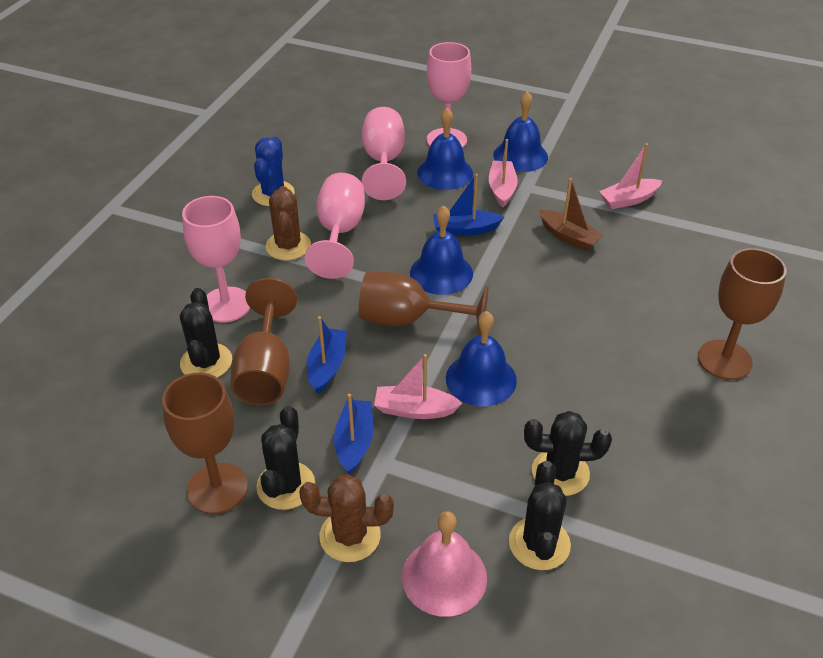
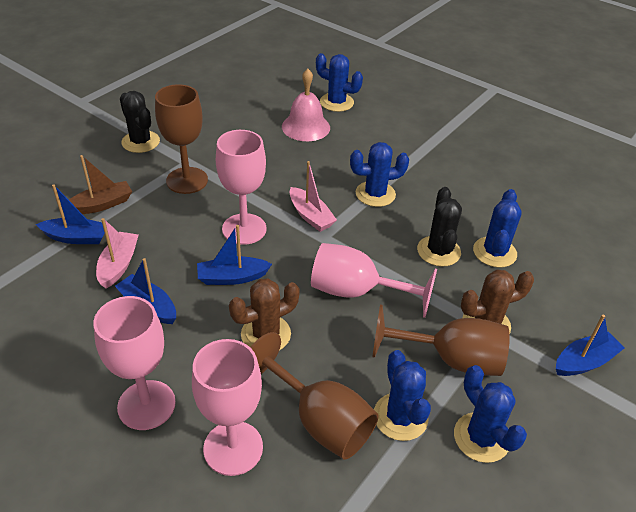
black cactus: [180,288,232,378] [256,406,315,510] [509,461,571,570] [524,411,612,496] = 4 -> [120,91,160,153] [417,187,462,266] = 2
blue bell: [410,206,473,295] [417,108,473,190] [446,311,517,406] [493,91,548,172] = 4 -> none = 0
blue boat: [307,316,347,394] [334,394,373,475] [433,174,504,236] = 3 -> [36,184,105,244] [115,258,176,324] [197,225,272,285] [556,315,625,376] = 4
blue cactus: [252,137,295,206] = 1 -> [316,53,363,112] [350,142,409,207] [374,350,431,441] [454,365,527,463] [473,189,522,268] = 5
brown goblet: [162,373,248,514] [231,278,297,405] [359,272,489,336] [698,248,787,380] = 4 -> [155,84,208,194] [250,332,379,460] [372,304,510,376] = 3
pink boat: [374,354,462,419] [489,139,518,208] [599,143,662,209] = 3 -> [96,218,139,289] [290,161,337,232] = 2

